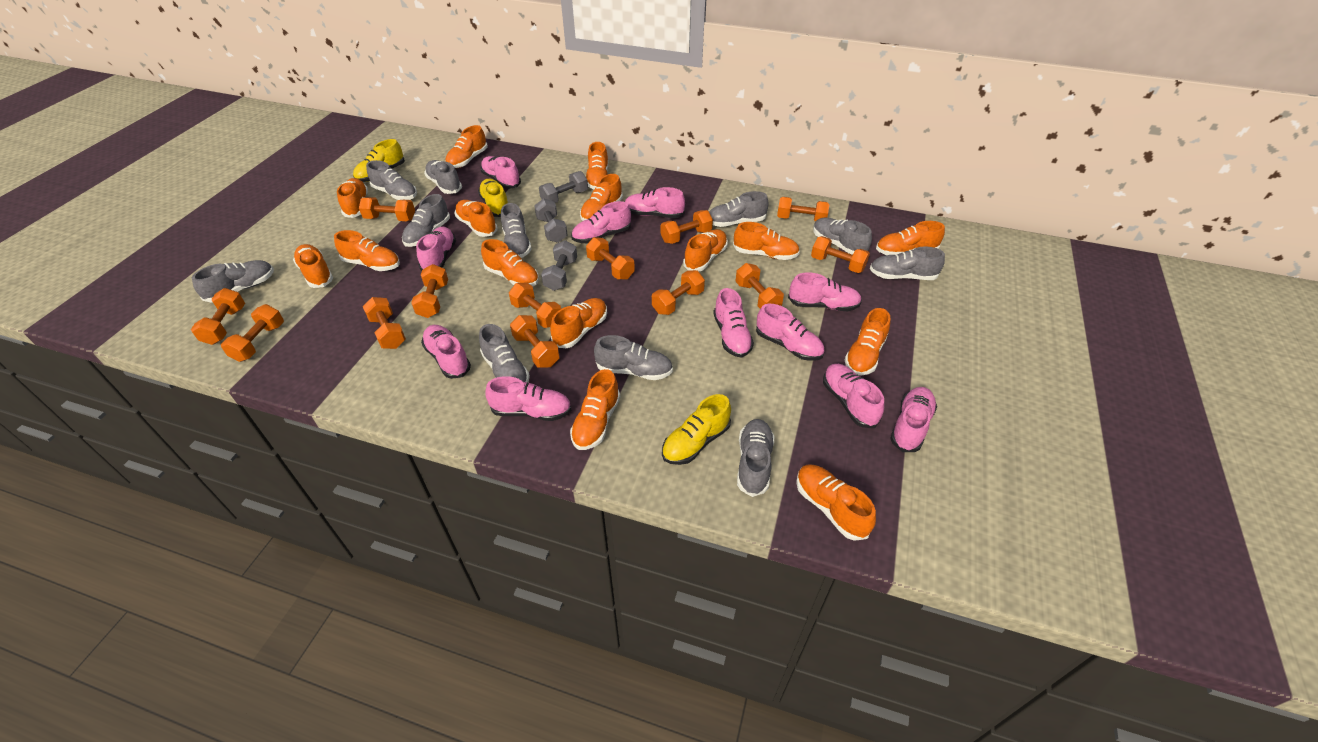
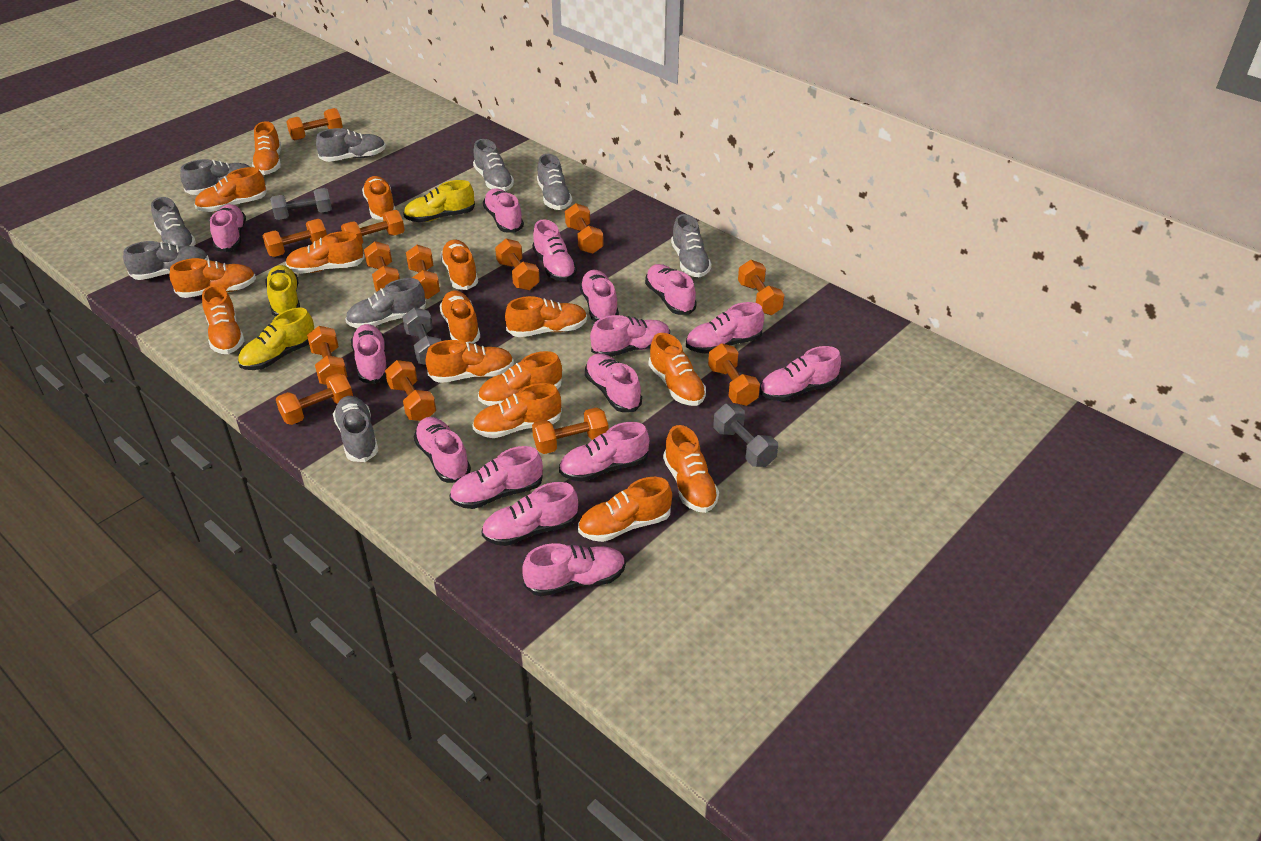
grey shoe: [192,260,274,303] [366,160,417,200] [402,194,450,247] [424,160,462,194] [479,324,530,382] [501,203,532,258] [594,335,673,380] [709,191,769,227] [737,419,775,497] [813,218,872,255] [870,247,945,280] = 11 -> [123,241,209,280] [151,197,196,247] [180,159,250,195] [316,128,386,162] [333,396,379,462] [345,278,426,328] [473,139,514,191] [537,154,572,210] [671,214,712,277] = 9
pink shoe: [416,227,456,271] [421,325,471,379] [481,156,521,189] [486,376,571,421] [571,201,631,243] [625,187,685,218] [713,288,754,358] [756,304,825,361] [788,273,862,311] [823,364,884,428] [890,387,937,452] = 11 -> [210,204,246,252] [351,324,388,384] [414,417,471,483] [449,446,543,509] [481,482,578,546] [483,188,524,233] [522,543,626,596] [532,219,577,281] [559,422,649,482] [579,270,619,322] [585,353,642,412] [590,315,670,357] [645,264,697,315] [686,302,764,354] [760,346,841,401] = 15

